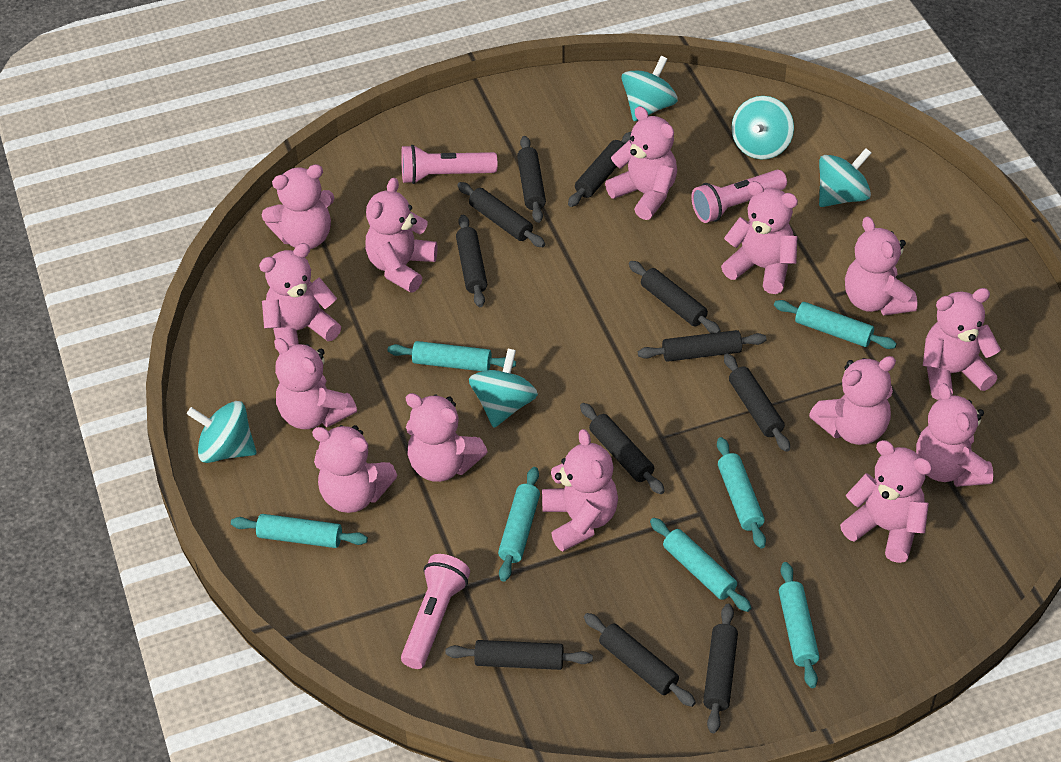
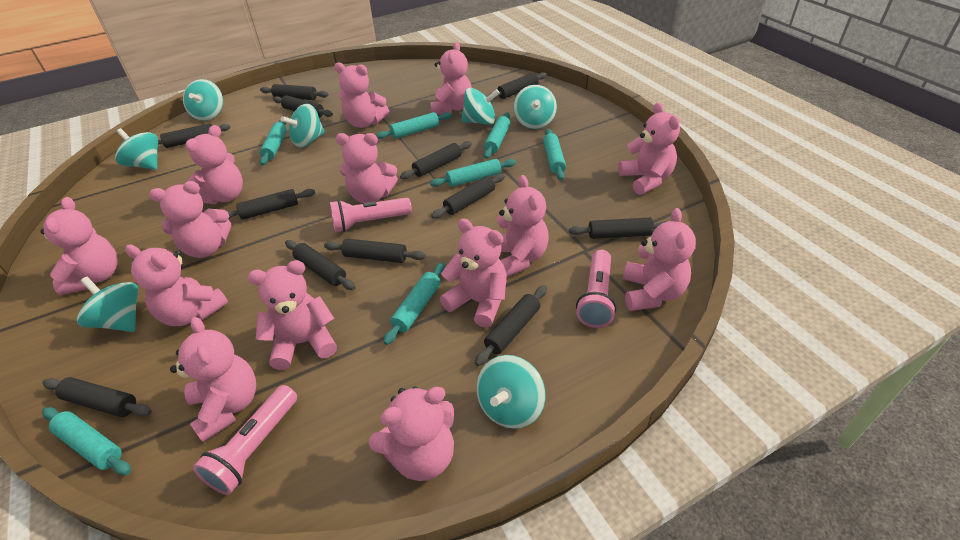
black rolling pin: [446,640,593,670] [456,215,487,307] [457,182,545,247] [517,136,546,223] [568,132,631,207] [580,403,665,494] [584,613,696,707] [629,261,721,333] [638,330,767,362] [703,604,738,733] [724,354,790,452] = 11 -> [42,377,152,417] [158,123,230,148] [227,189,315,220] [260,84,329,100] [273,95,333,118] [285,240,356,290] [324,239,426,263] [400,141,472,179] [431,173,505,219] [475,285,547,366] [489,72,547,100] [569,218,668,239] = 12
turquoise spinning top: [187,401,257,463] [469,349,538,428] [621,56,678,121] [732,96,794,159] [819,148,871,207] = 5 -> [77,277,138,332] [115,128,158,170] [183,79,223,121] [281,104,325,147] [461,88,500,125] [476,355,545,429] [513,85,557,129] = 7

